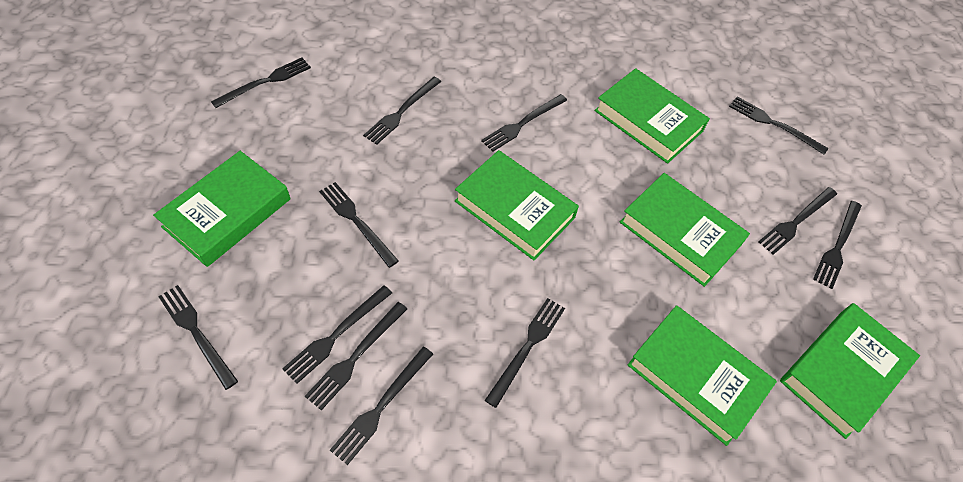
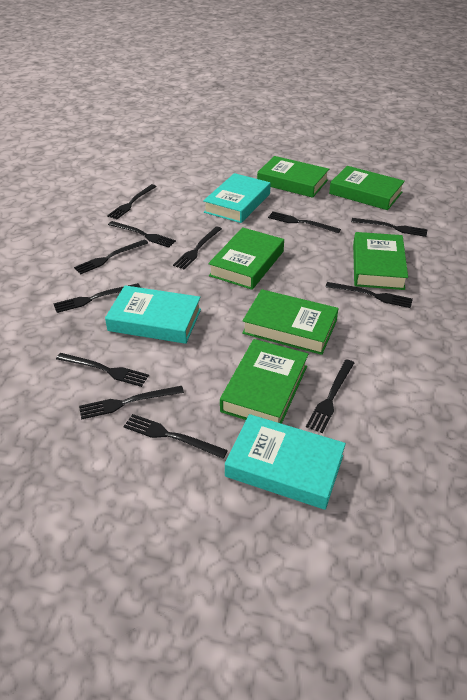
turquoise book: none = 0 -> [105,285,201,344] [203,173,271,223] [225,414,346,510] = 3

